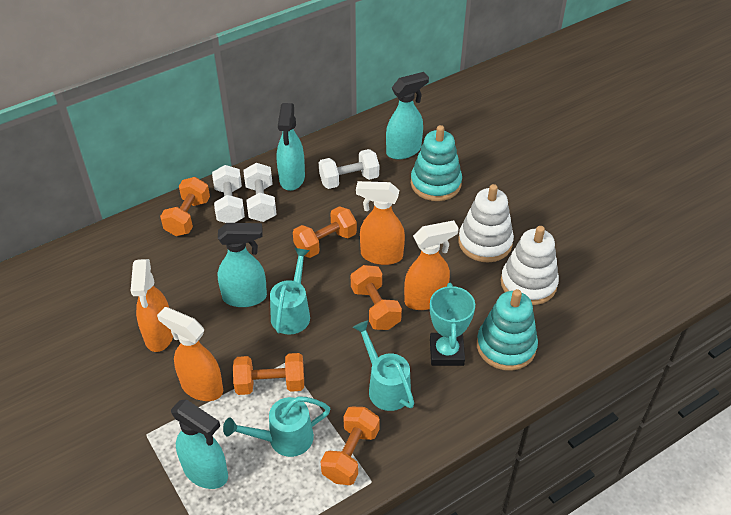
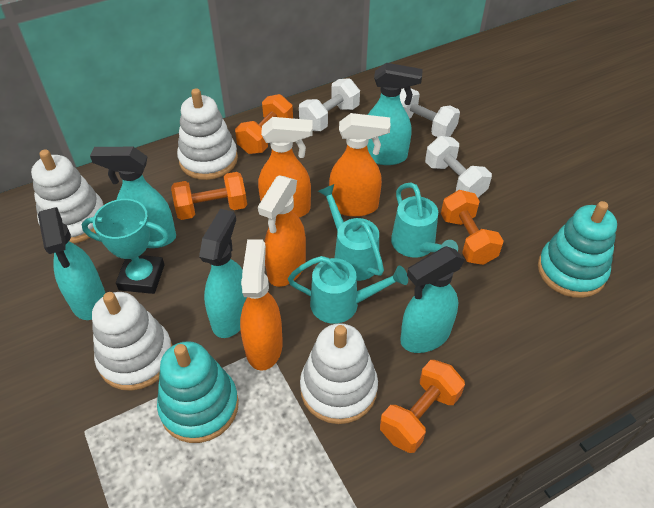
orange dumbbell: [160,177,210,236] [233,353,304,395] [293,206,357,258] [321,406,380,485] [351,265,402,330] = 5 -> [171,172,247,220] [235,94,293,154] [380,360,465,453] [441,190,503,265] = 4
turquoise spray bottle: [171,399,228,489] [218,223,267,307] [277,103,305,191] [386,72,429,160] = 4 -> [38,207,105,320] [90,147,176,248] [199,209,247,338] [367,63,423,165] [400,246,465,353] = 5
white stacking toy: [458,184,514,262] [501,226,559,305] = 2 -> [31,149,103,244] [92,292,173,391] [177,88,238,180] [300,323,378,424] = 4

